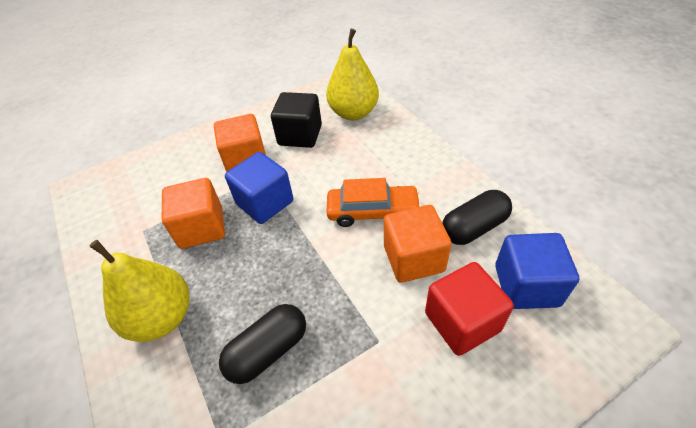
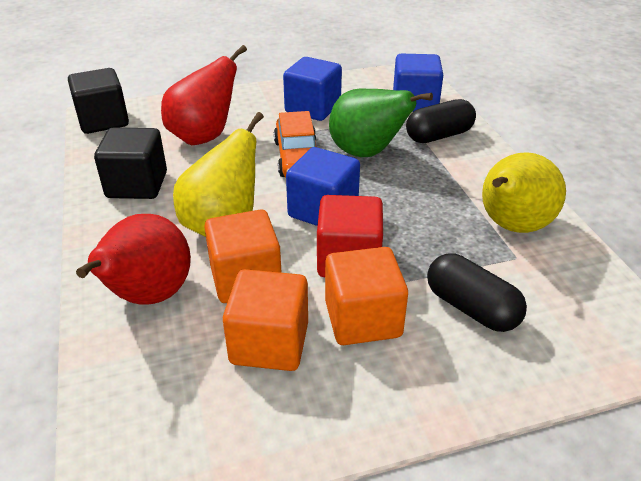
black cube: [271,92,322,148] = 1 -> [68,68,129,134] [94,128,167,199] = 2
blue cube: [225,152,293,224] [495,233,579,309] = 2 -> [283,57,342,121] [286,147,360,226] [393,54,443,112] = 3
green pear: none = 0 -> [329,89,433,157] = 1
red pear: none = 0 -> [76,214,191,305] [161,45,247,145] = 2

